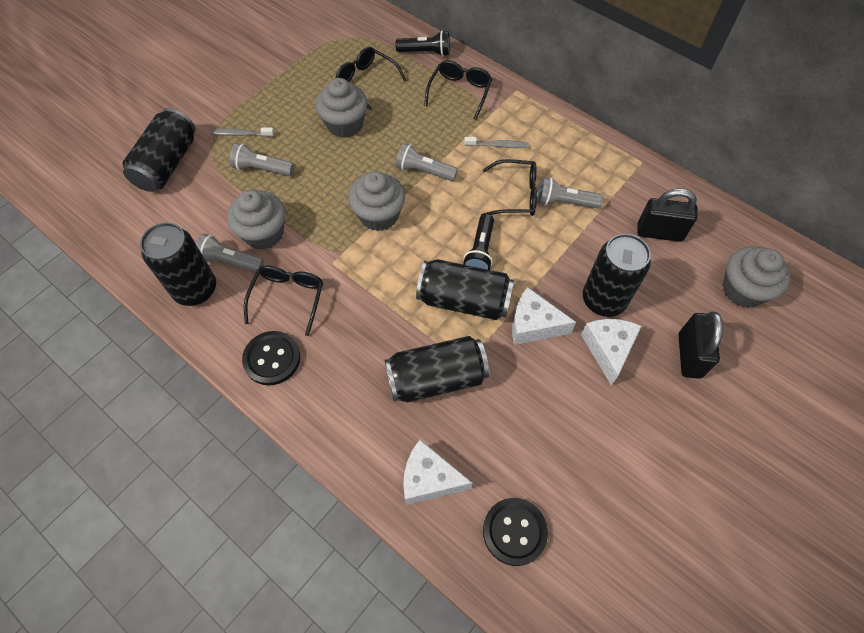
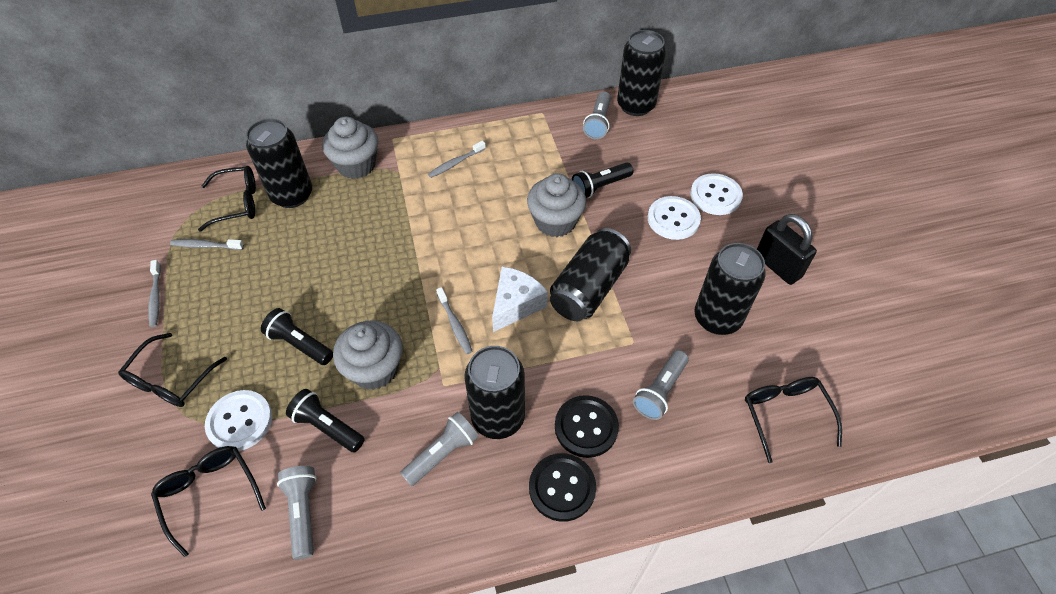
black flashlight: [396,31,450,56] [463,214,494,270] = 2 -> [261,308,333,365] [286,389,365,453] [572,162,633,198] = 3
black padlock: [638,189,698,242] [678,311,723,379] = 2 -> [757,214,817,285] = 1
grey cupcake: [227,190,285,250] [315,78,368,138] [348,171,405,231] [722,246,791,308] = 4 -> [322,116,379,179] [333,320,403,390] [527,173,586,237] = 3
grey toothbrush: [210,127,274,137] [464,137,529,148] = 2 -> [148,260,161,327] [170,239,244,250] [428,141,486,178] [436,287,473,354] = 4
white button: none = 0 -> [205,390,272,451] [648,196,701,240] [690,173,743,215] = 3
white cheese: [403,440,472,505] [512,287,576,345] [581,319,642,385] = 3 -> [492,267,548,332] = 1

